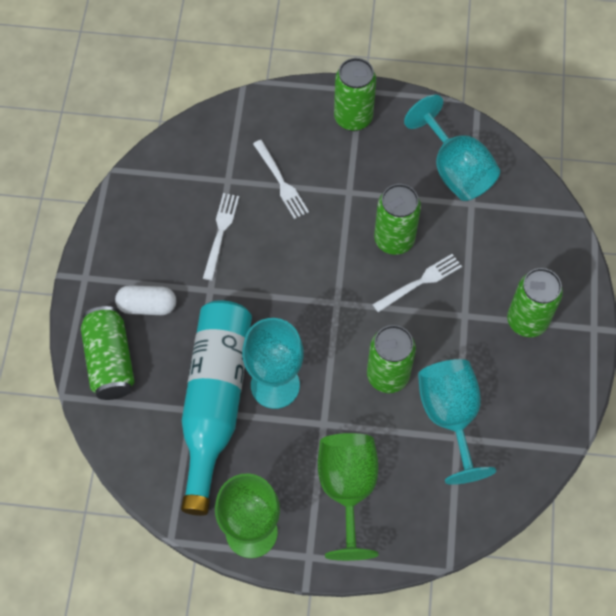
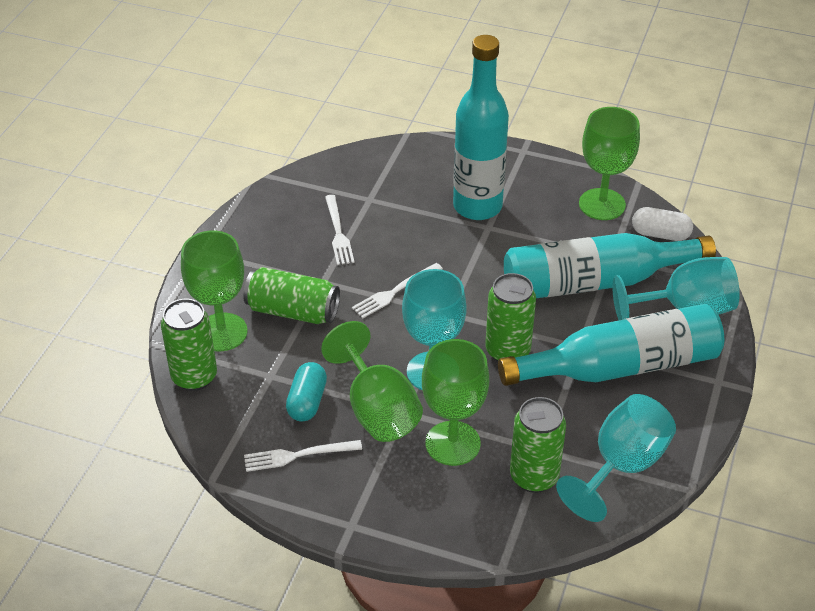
green can: [81,306,135,400] [334,58,376,131] [367,325,416,393] [374,184,421,255] [507,268,563,337] = 5 -> [161,299,217,391] [243,267,340,324] [485,273,536,362] [510,397,566,493] = 4
green goblet: [215,473,280,558] [318,433,378,561] = 2 -> [181,230,248,351] [321,321,423,442] [422,339,489,466] [579,107,640,220] = 4
turquoise bottle: [181,300,252,516] = 1 -> [453,35,509,220] [498,304,724,386] [504,233,716,298] = 3
turquoise capsule: none = 0 -> [286,362,327,421] = 1

